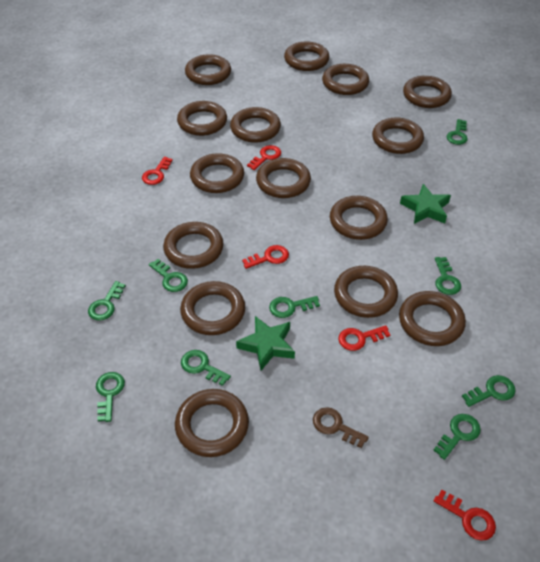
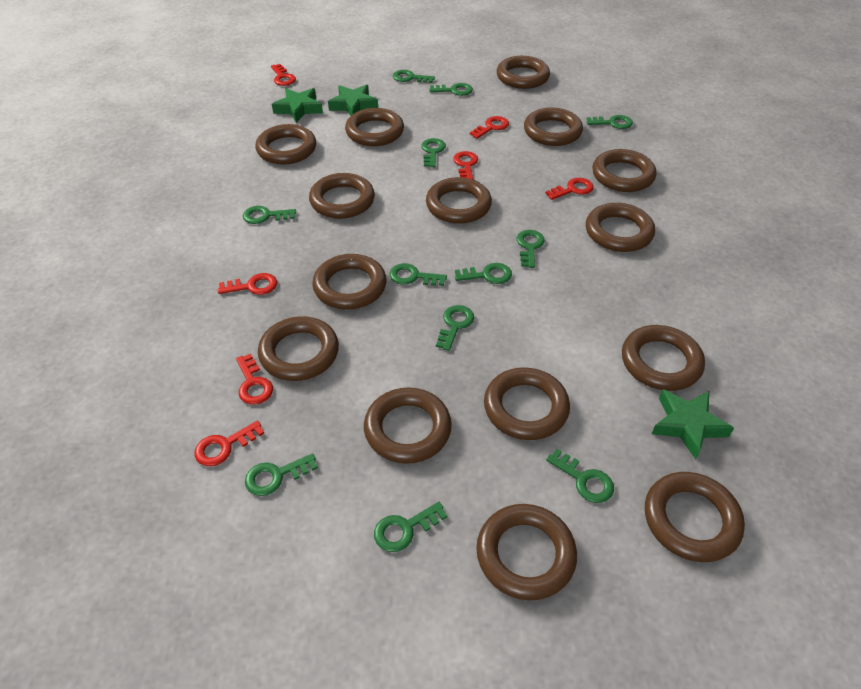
brown key: [313,407,369,448] = 1 -> none = 0
green key: [88,281,126,321] [96,372,125,422] [149,259,188,292] [181,350,231,386] [269,296,320,318] [433,414,481,460] [435,257,461,295] [447,119,468,145] [462,375,516,407] = 9 -> [243,206,296,224] [245,453,318,496] [374,502,447,552] [390,263,447,286] [393,70,435,83] [421,138,446,167] [429,83,473,96] [436,305,474,351] [455,263,512,284] [517,230,545,268] [546,449,614,503] [587,115,633,129] = 12
green star: [236,316,295,371] [400,184,451,224] = 2 -> [272,88,323,123] [328,84,378,116] [652,389,734,460] = 3
red key: [142,157,173,185] [242,245,289,269] [247,145,281,170] [338,325,390,351] [433,489,496,541] = 5 -> [194,421,264,466] [218,273,277,295] [236,354,273,404] [271,64,296,86] [453,151,478,179] [470,116,509,139] [546,178,594,200] = 7

